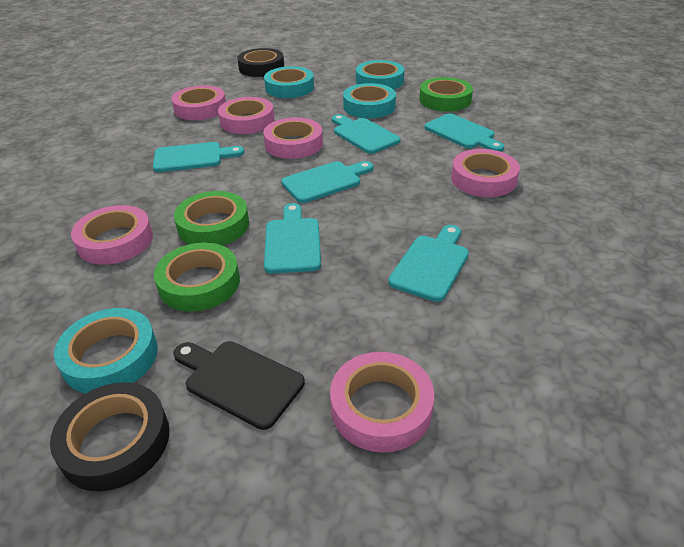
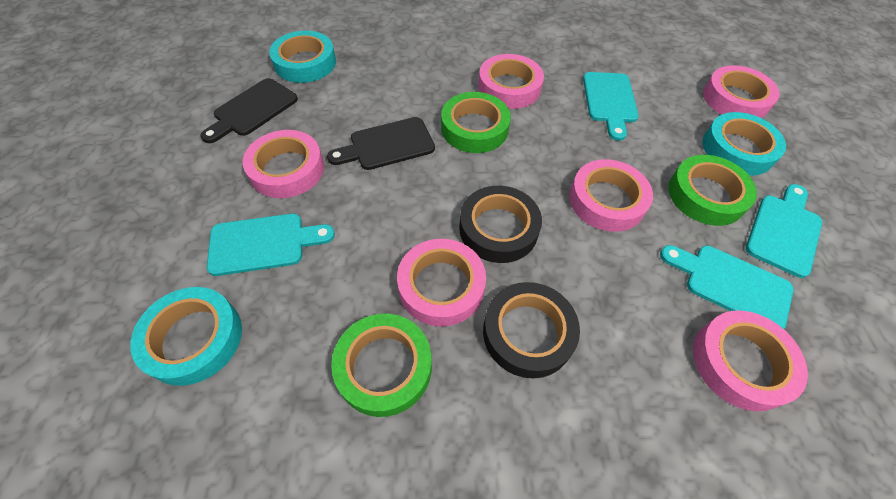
black cutting board: [173,341,305,430] = 1 -> [201,78,298,143] [327,117,435,170] = 2
turquoise cutting board: [153,142,244,172] [264,203,321,274] [281,161,373,203] [332,114,401,154] [388,225,469,302] [425,113,505,152] = 6 -> [207,214,335,276] [583,72,639,141] [660,245,794,329] [746,184,822,278] = 4
turquoise tape: [54,308,158,393] [264,66,314,98] [343,83,396,118] [356,60,404,89] = 4 -> [130,287,242,386] [269,31,336,83] [702,112,786,176] = 3

